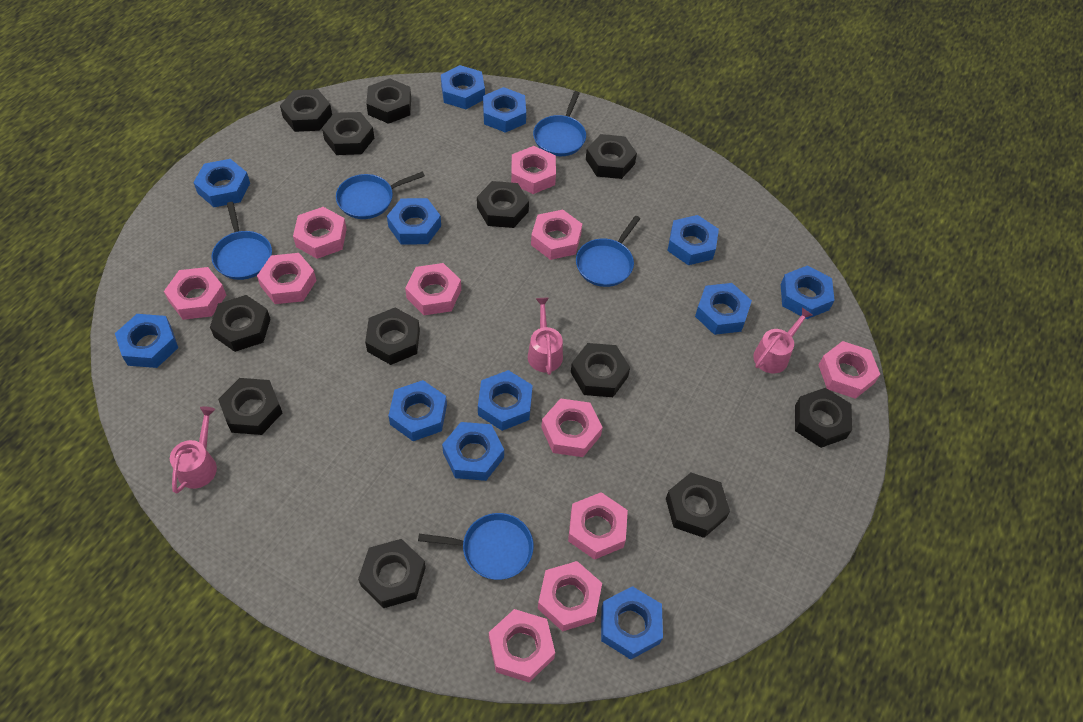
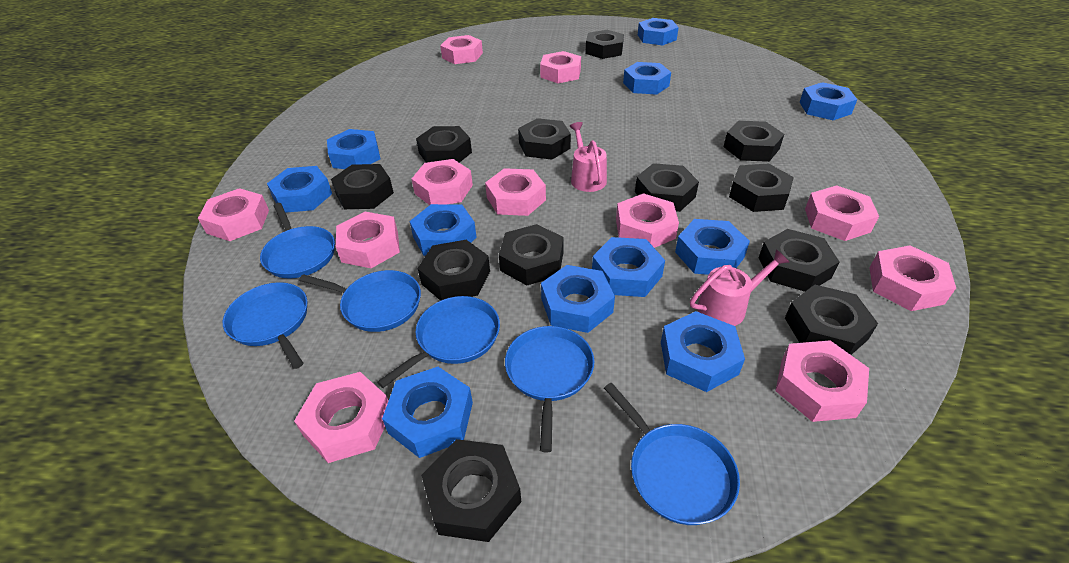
blue nut: [115,314,178,368] [193,159,250,207] [387,198,441,245] [388,380,447,441] [441,65,485,109] [442,422,504,481] [478,370,533,431] [483,87,526,133] [601,586,663,660] [667,215,719,265] [695,283,752,335] [781,265,834,319] = 12 -> [267,166,332,213] [327,129,380,169] [382,367,473,458] [409,204,477,256] [541,265,615,333] [592,237,665,297] [623,62,671,95] [638,18,679,45] [661,311,745,392] [675,219,750,275] [800,82,858,120] = 11
blue pan: [211,202,272,280] [336,171,425,219] [418,513,534,580] [533,91,586,156] [576,216,640,287] = 5 -> [223,282,307,369] [260,203,335,278] [299,270,421,332] [377,296,500,388] [505,326,594,452] [604,383,740,525] = 6
pink watering can: [170,406,217,493] [528,298,563,375] [753,308,812,373] = 3 -> [570,122,607,192] [690,250,790,326] = 2

